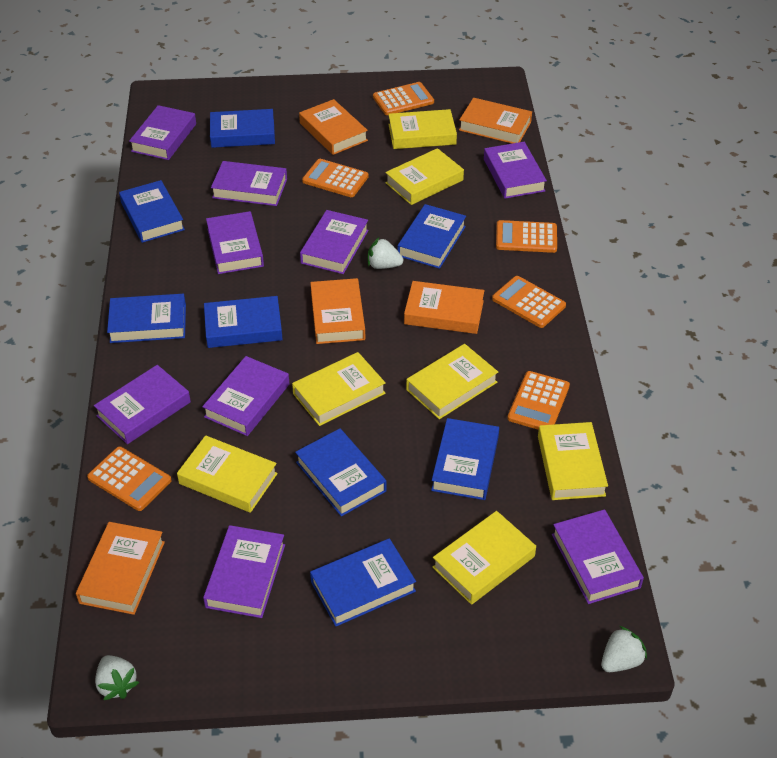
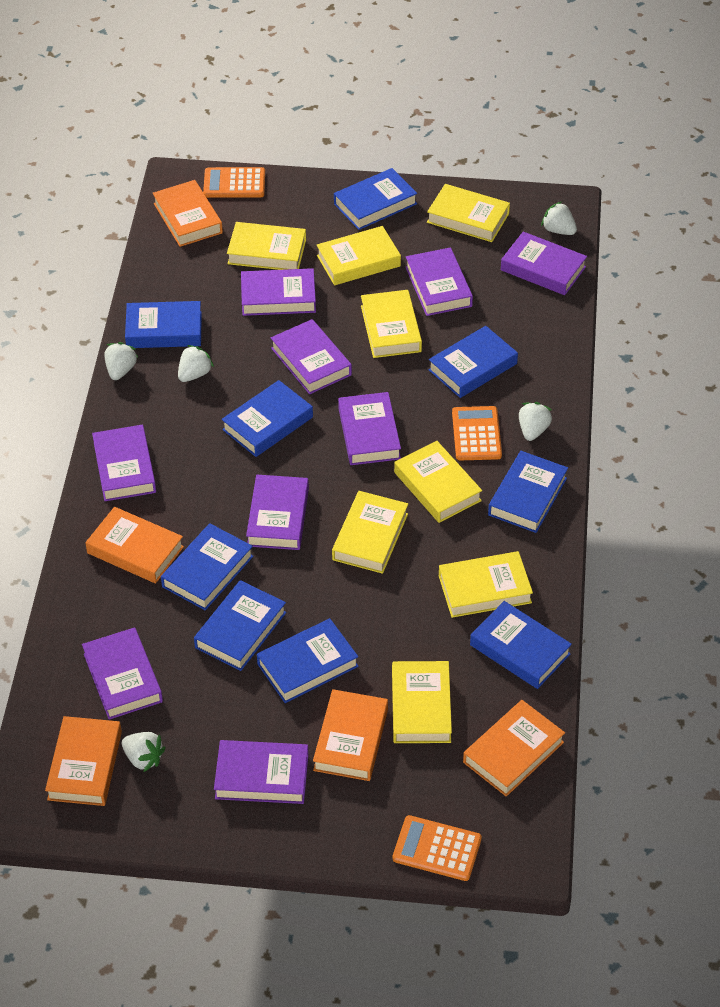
blue book: [107,294,186,343] [119,180,185,243] [204,296,283,348] [210,109,275,148] [295,428,387,517] [310,538,416,626] [397,204,466,269] [431,418,499,500] = 8 -> [125,301,202,348] [161,523,253,610] [194,580,286,671] [222,380,313,457] [257,618,359,703] [334,168,417,230] [428,326,518,398] [470,601,572,689] [488,451,568,533] = 9
orange calculator: [87,447,172,511] [302,159,369,197] [373,82,434,115] [492,276,566,328] [496,220,557,253] [507,371,570,430] = 6 -> [203,167,265,198] [392,815,482,881] [452,406,502,460] = 3
white strawberry: [95,655,139,700] [368,238,403,269] [601,626,647,672] = 3 -> [105,342,138,380] [122,732,166,772] [178,345,214,382] [519,402,552,441] [541,202,577,235] = 5
yellow book: [177,435,278,513] [292,352,386,426] [385,148,464,205] [388,109,457,149] [406,344,498,419] [433,511,536,605] [538,422,608,500] = 7 -> [227,222,306,270] [317,226,401,285] [332,491,408,574] [361,290,422,358] [392,661,452,743] [394,441,482,523] [427,184,510,242] [439,551,533,618] = 8

